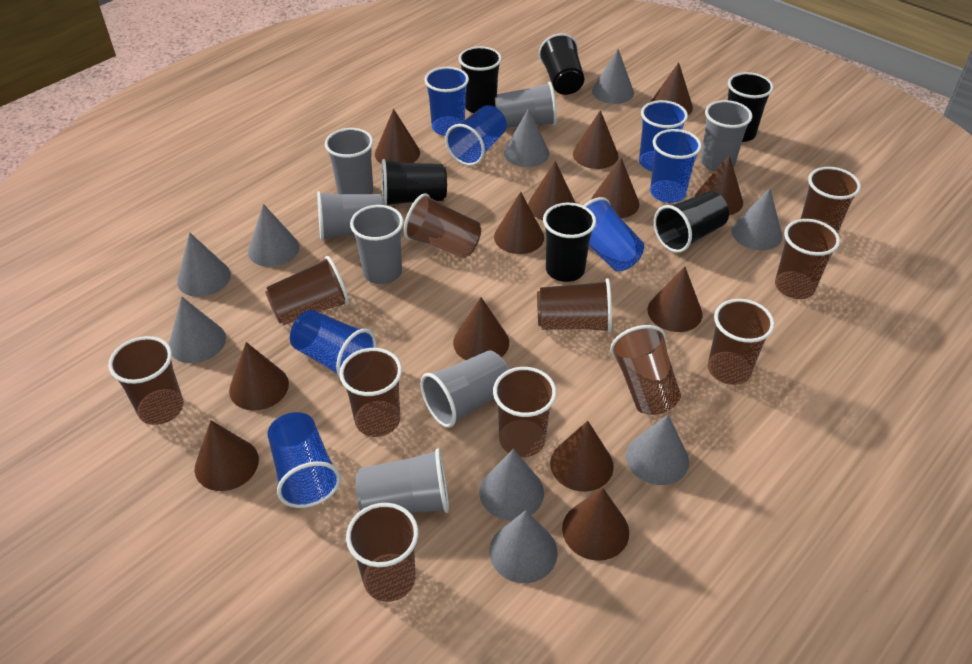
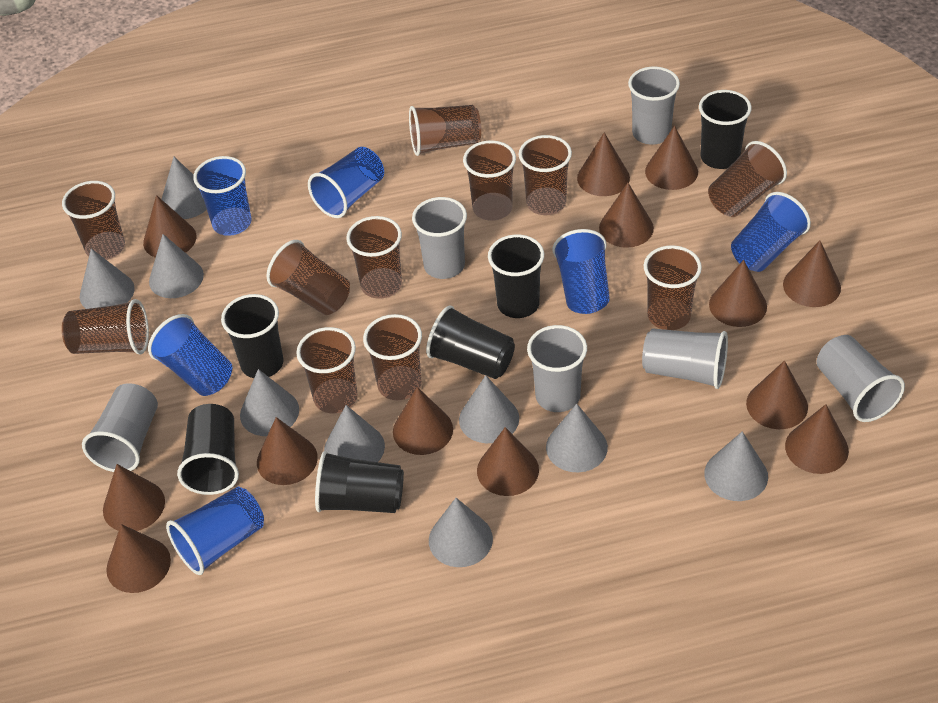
blue cup: [268,412,341,508] [290,310,376,378] [424,67,469,136] [445,105,507,166] [583,197,644,272] [639,100,688,171] [650,129,702,203] = 7 -> [148,314,232,396] [166,487,264,575] [193,156,251,236] [308,147,384,218] [553,229,610,314] [731,192,811,272] = 6
grey cup: [317,191,385,241] [325,128,373,194] [350,205,404,284] [355,448,449,513] [421,350,509,428] [495,82,557,128] [700,100,752,171] = 7 -> [82,383,158,472] [412,197,467,279] [527,325,587,412] [628,67,680,145] [642,328,728,389] [816,335,905,422] = 6

